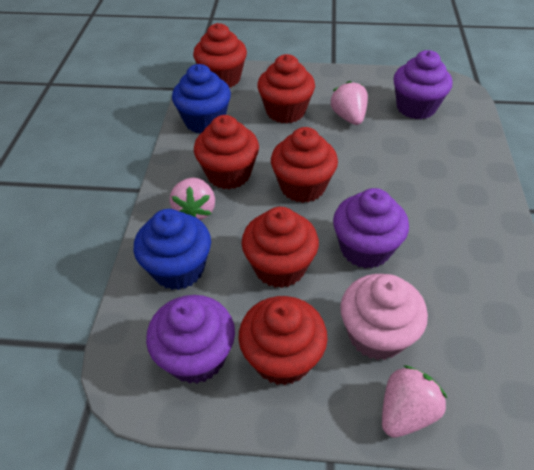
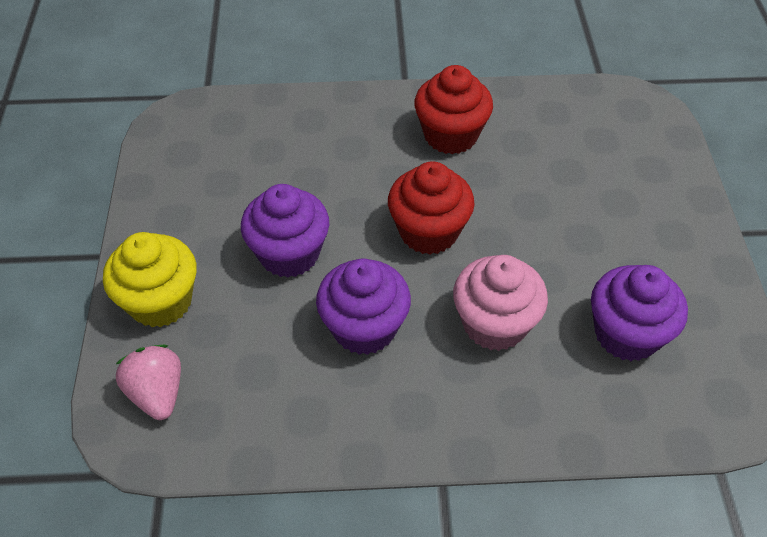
blue cupcake: [134,209,211,290] [172,64,231,134] = 2 -> none = 0
pink strawberry: [170,178,215,220] [331,81,368,125] [382,365,447,438] = 3 -> [116,345,181,420] = 1
red cupcake: [193,23,247,88] [194,115,259,189] [238,296,328,385] [241,207,319,288] [257,54,315,124] [271,127,338,203] = 6 -> [388,162,475,255] [414,65,493,154] = 2
yellow cupcake: none = 0 -> [103,232,197,327] = 1

